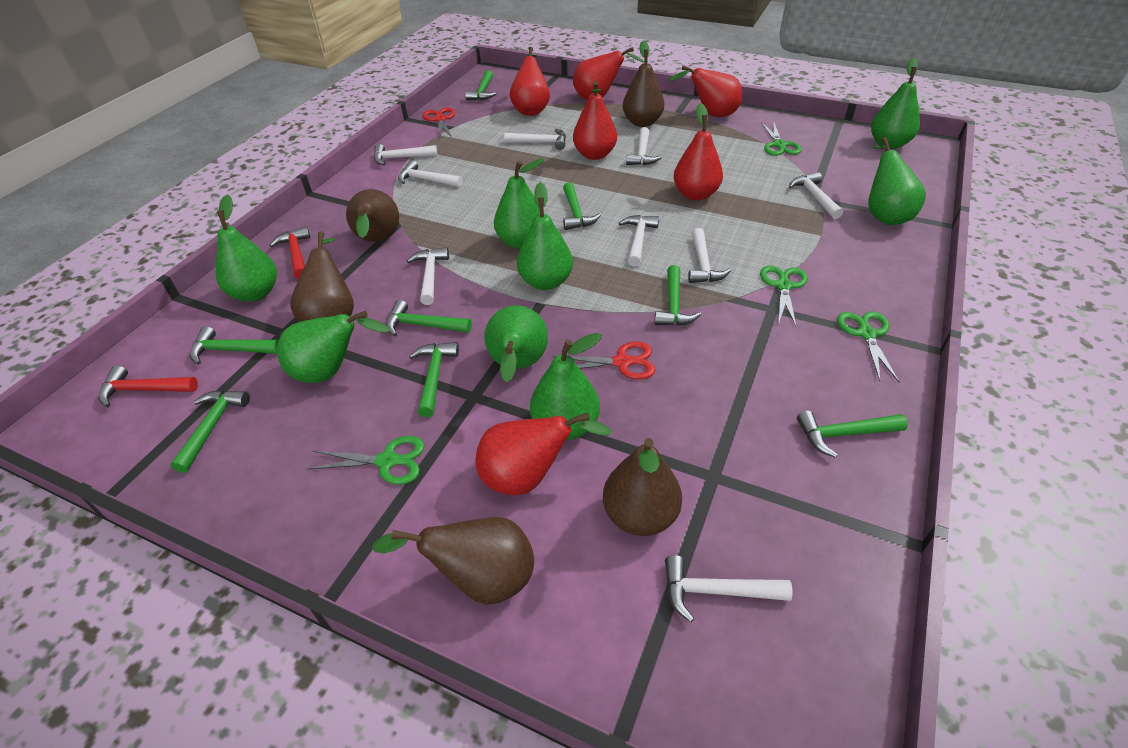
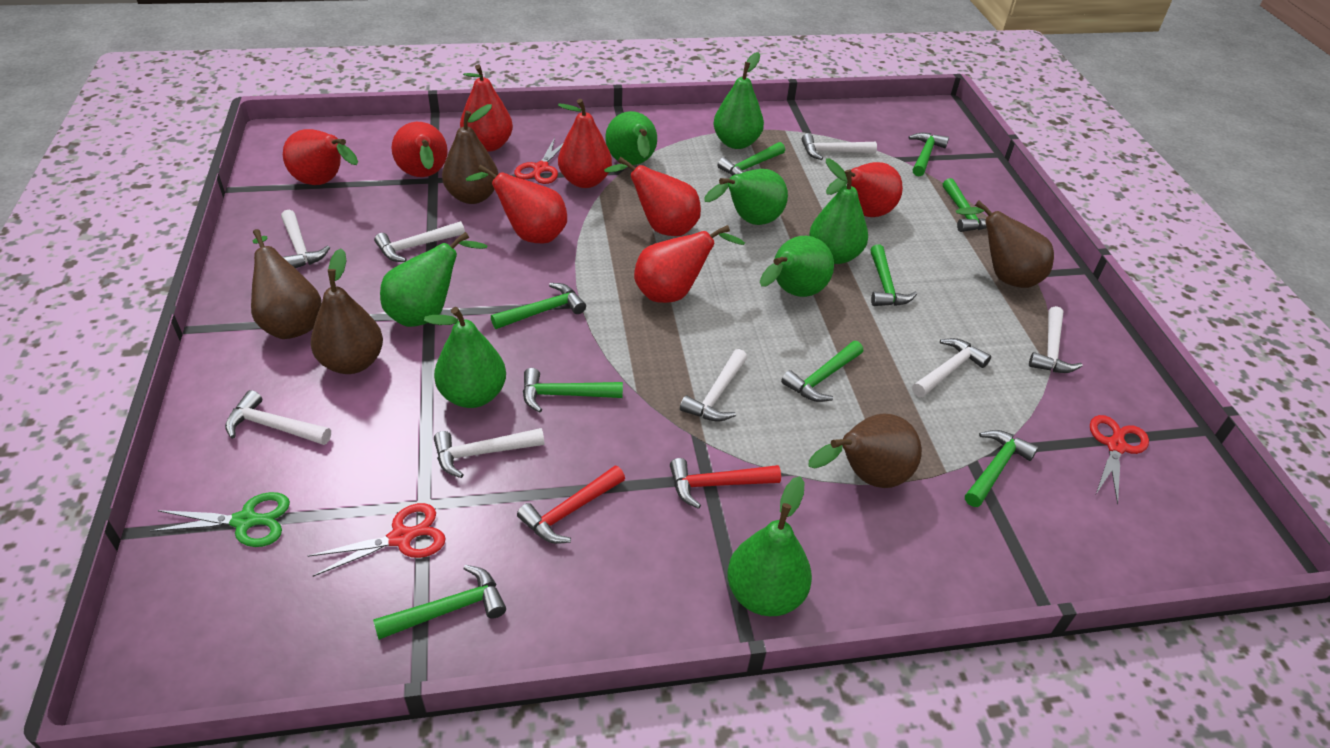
green hammer: [170,390,250,473] [190,326,279,365] [386,300,472,337] [409,342,459,417] [465,70,496,100] [563,182,601,230] [654,265,701,326] [797,411,908,458] = 8 -> [373,565,506,640] [491,283,586,329] [523,368,623,413] [717,142,785,176] [781,341,863,402] [870,244,917,306] [909,133,949,176] [943,178,987,232] [965,430,1038,507] = 9
green scissors: [307,436,425,485] [760,265,808,328] [761,121,802,156] [837,312,899,382] = 4 -> [150,492,290,547] = 1
red pear: [476,412,612,495] [510,47,550,116] [573,47,645,100] [573,81,617,160] [668,65,742,117] [674,103,723,201] = 6 -> [283,129,358,185] [391,122,448,177] [460,64,513,152] [466,165,567,243] [558,99,612,188] [604,157,701,236] [634,225,745,303] [826,162,903,217] = 8
red scissors: [422,108,455,138] [553,341,656,380] = 2 -> [308,503,446,577] [514,138,563,184] [1090,415,1149,504] = 3
white hammer: [374,144,437,165] [398,160,463,187] [407,247,449,305] [504,129,566,150] [619,215,659,266] [626,127,662,165] [665,555,792,622] [688,228,731,283] [789,172,843,219] = 9 -> [225,390,331,445] [281,210,330,268] [374,221,465,262] [434,428,545,478] [680,349,747,422] [802,133,877,160] [912,338,991,397] [1029,306,1083,373] = 8

